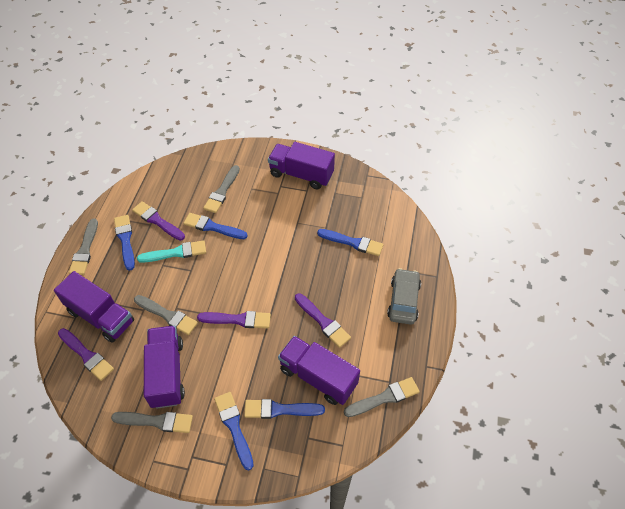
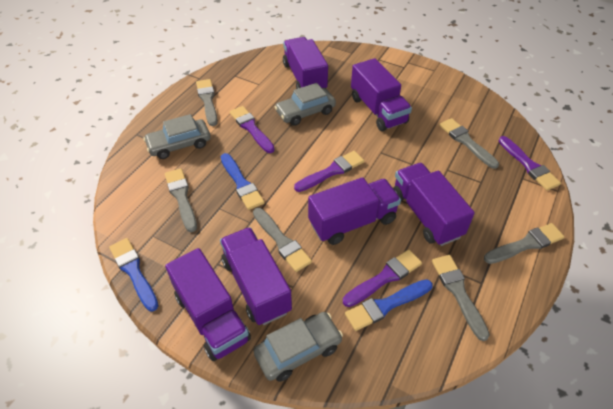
blue brush: [114,215,135,271] [184,213,248,239] [214,392,254,471] [244,399,325,419] [317,229,383,256] = 5 -> [109,238,158,312] [221,153,265,210] [345,279,433,331] = 3
grey brush: [69,219,98,275] [111,412,193,433] [134,295,198,335] [203,165,240,213] [344,377,420,417] = 5 -> [165,168,197,232] [196,79,218,126] [253,208,312,272] [432,255,490,341] [439,118,499,169] [484,223,564,264] = 6
grey car: [387,268,421,325] = 1 -> [143,114,211,159] [253,312,343,382] [275,83,336,126] = 3
purple truck: [54,271,134,343] [144,326,185,408] [268,142,335,189] [278,336,360,405] = 4 -> [165,248,251,361] [220,227,292,325] [283,37,328,89] [308,177,401,245] [351,58,412,131] [393,163,475,246] = 6
turquoise brush: [137,240,206,263] = 1 -> none = 0

